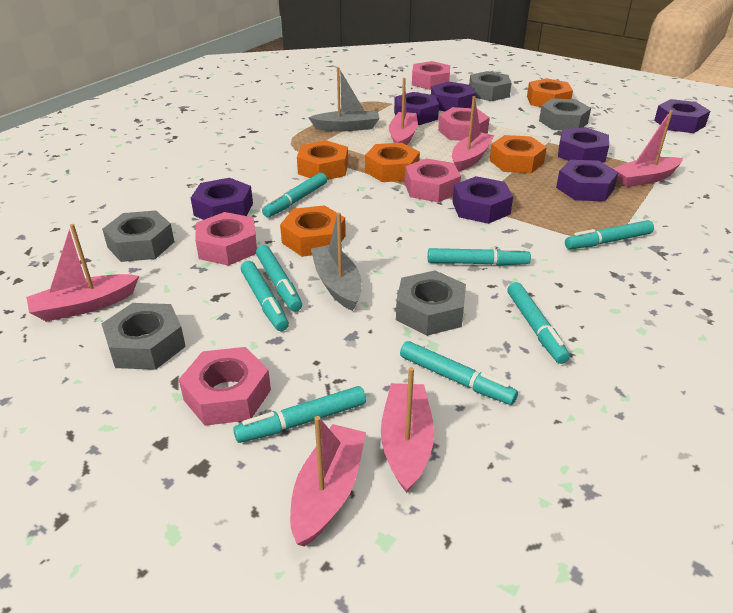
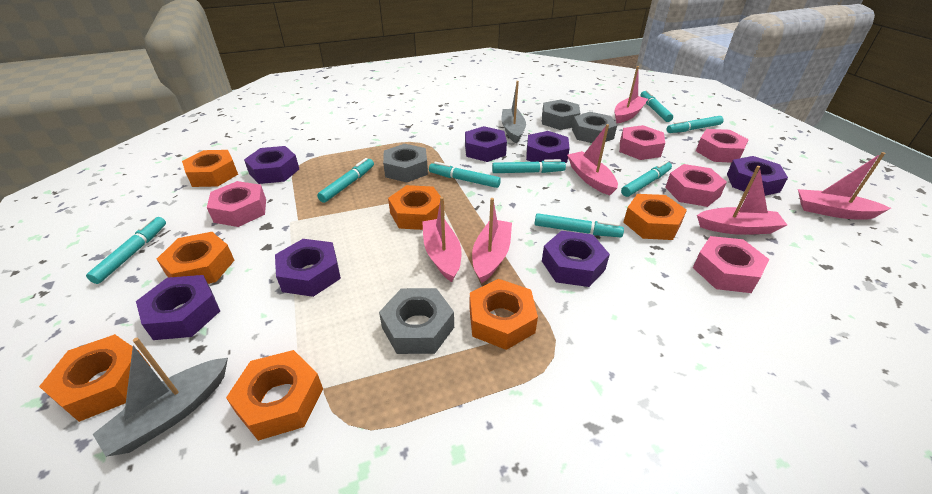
grey nut: [101,303,186,370] [102,211,174,262] [396,270,466,336] [469,71,512,101] [539,98,591,131] = 5 -> [379,288,454,354] [383,144,428,183] [542,100,580,130] [572,112,617,143] = 4
orange nut: [280,205,346,257] [297,140,348,180] [365,143,420,182] [489,135,547,174] [527,78,573,107] = 5 -> [39,334,151,422] [157,232,235,284] [182,150,238,187] [226,350,323,441] [388,185,445,230] [470,279,538,350] [623,194,687,240] = 7

